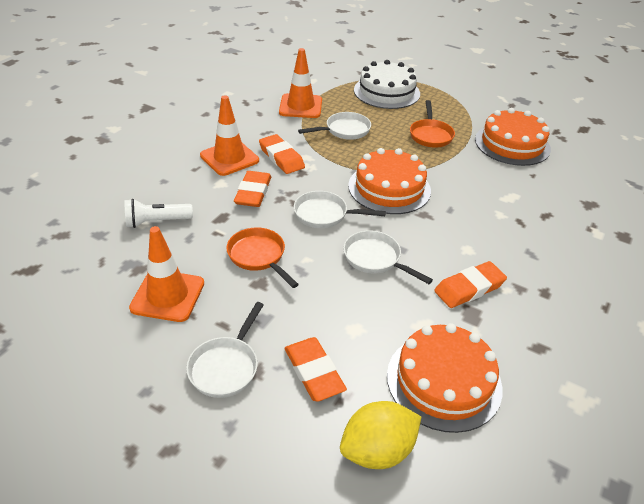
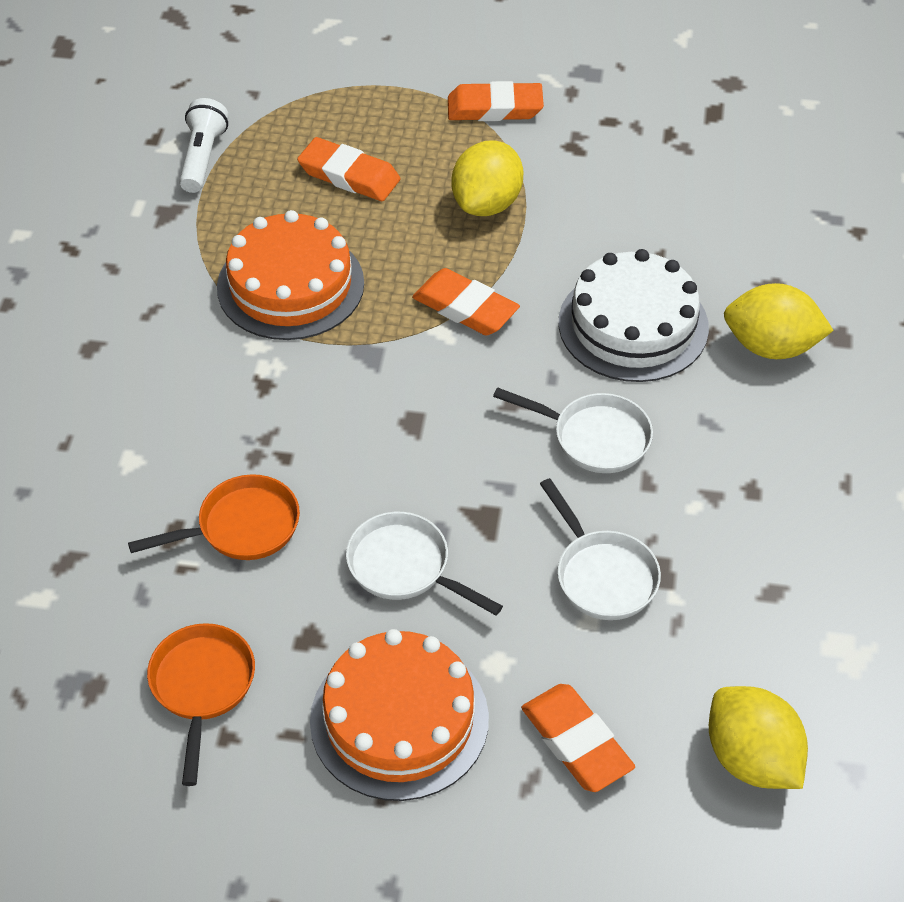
orange cake: [348,148,431,214] [387,323,503,433] [475,108,551,166] = 3 -> [217,210,364,340] [310,629,489,801] = 2
orange traffic cone: [129,226,204,322] [200,95,259,176] [279,48,322,118] = 3 -> none = 0
white pan: [186,302,264,398] [294,191,386,228] [298,112,371,140] [343,230,433,284] = 4 -> [346,512,503,615] [493,387,653,473] [540,478,661,620] = 3
yellow lemon: [340,401,421,469] = 1 -> [452,140,523,216] [709,686,808,789] [724,283,834,359] = 3

